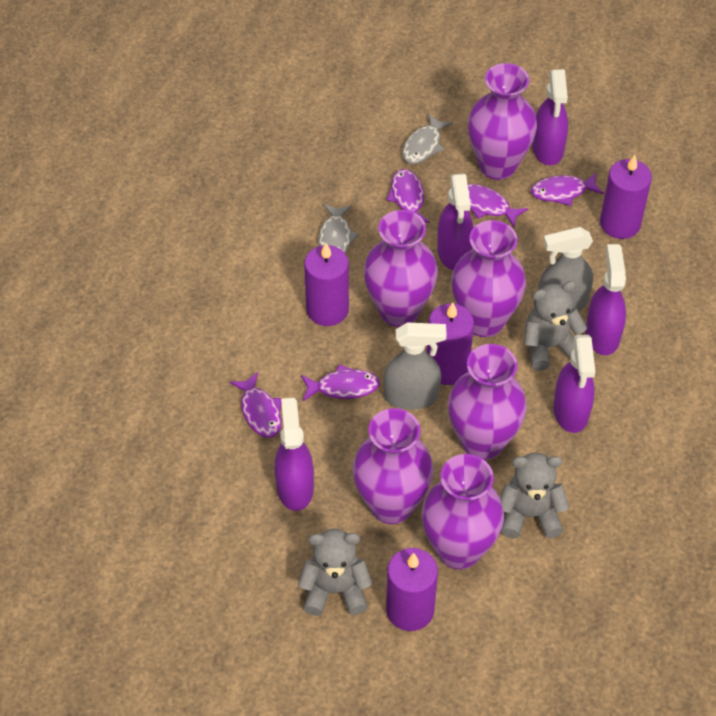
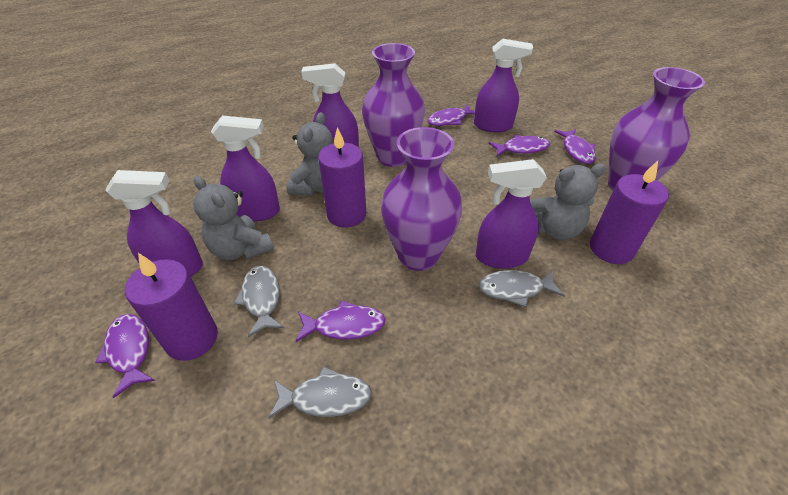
grey fish: [319,204,359,254] [402,113,453,164] = 2 -> [234,266,284,337] [268,366,372,418] [478,270,565,307] = 3
grey spray bottle: [384,322,447,410] [538,227,593,311] = 2 -> none = 0
purple candle: [304,243,349,326] [386,548,438,631] [427,303,474,385] [600,155,652,239] = 4 -> [125,253,218,361] [318,127,366,228] [590,161,669,264] = 3
purple vase: [353,408,434,524] [363,210,438,327] [422,454,504,569] [448,344,527,460] [451,220,526,337] [468,63,537,180] = 6 -> [362,43,425,167] [381,127,463,271] [608,67,705,191] = 3

